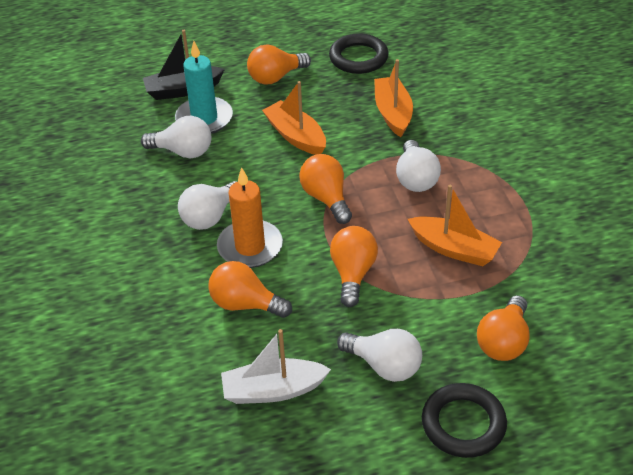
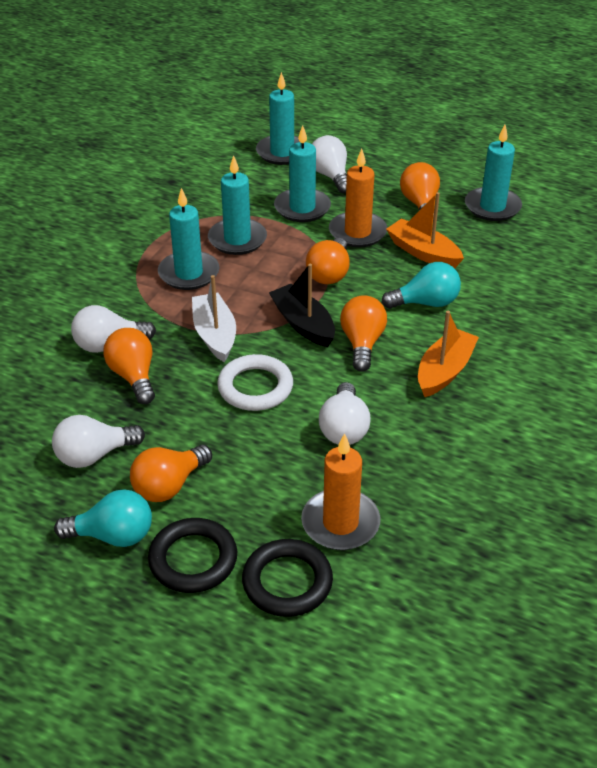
orange boat: [262,81,326,155] [374,59,413,137] [408,185,502,266] = 3 -> [386,192,464,269] [418,311,479,397] = 2
orange candle: [217,167,283,268] = 1 -> [301,433,381,550] [329,149,387,248] = 2
turquoise candle: [175,41,233,134] = 1 -> [158,188,219,290] [208,155,267,255] [256,72,300,165] [274,125,331,222] [465,125,522,221] = 5
turquoise light bulb: none = 0 -> [54,489,152,547] [382,262,461,309] = 2
white ring: none = 0 -> [217,354,293,411] = 1

